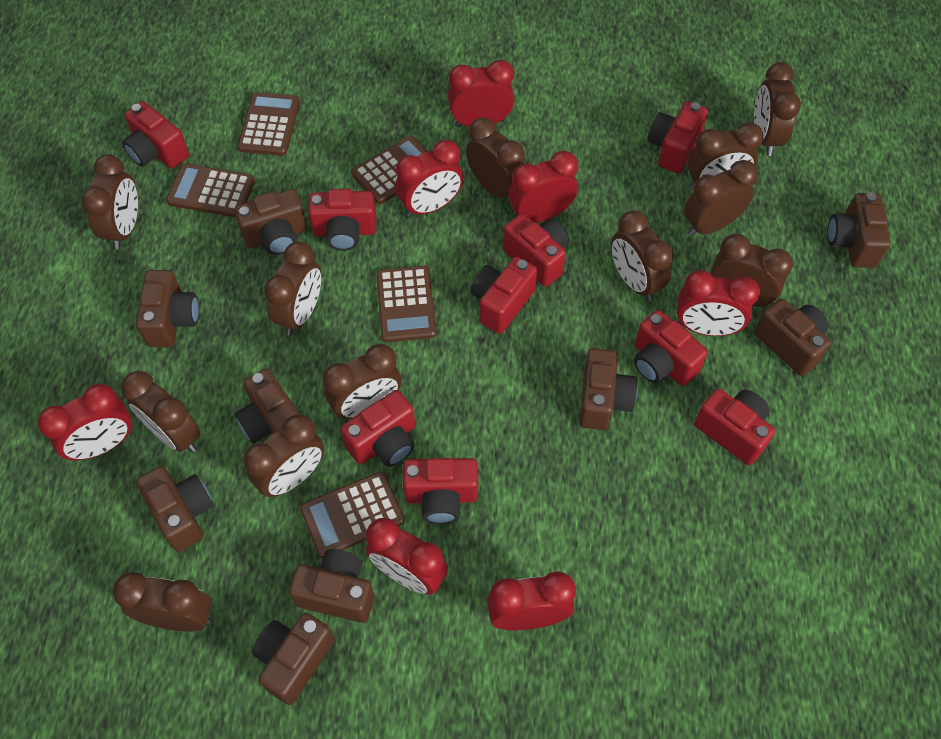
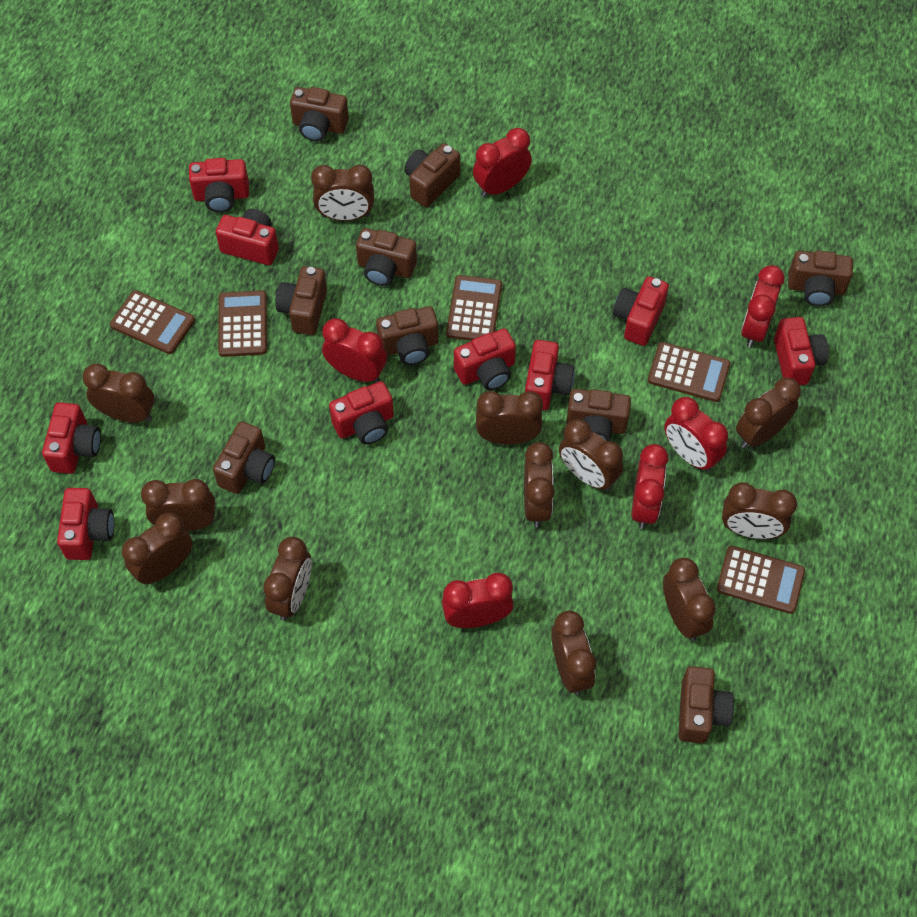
red clock: [37,384,132,460] [366,518,448,595] [395,139,464,217] [448,60,514,127] [487,571,576,630] [509,151,578,223] [677,270,760,336] = 7 -> [322,318,387,383] [442,573,514,628] [473,128,532,198] [631,444,669,529] [664,397,728,472] [741,265,785,348] = 6

